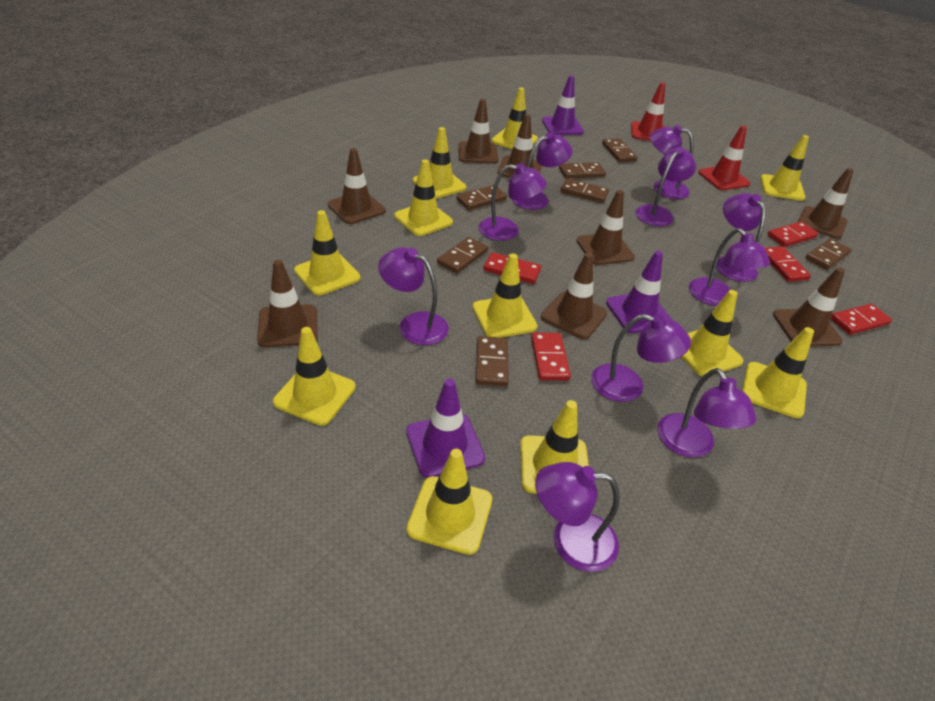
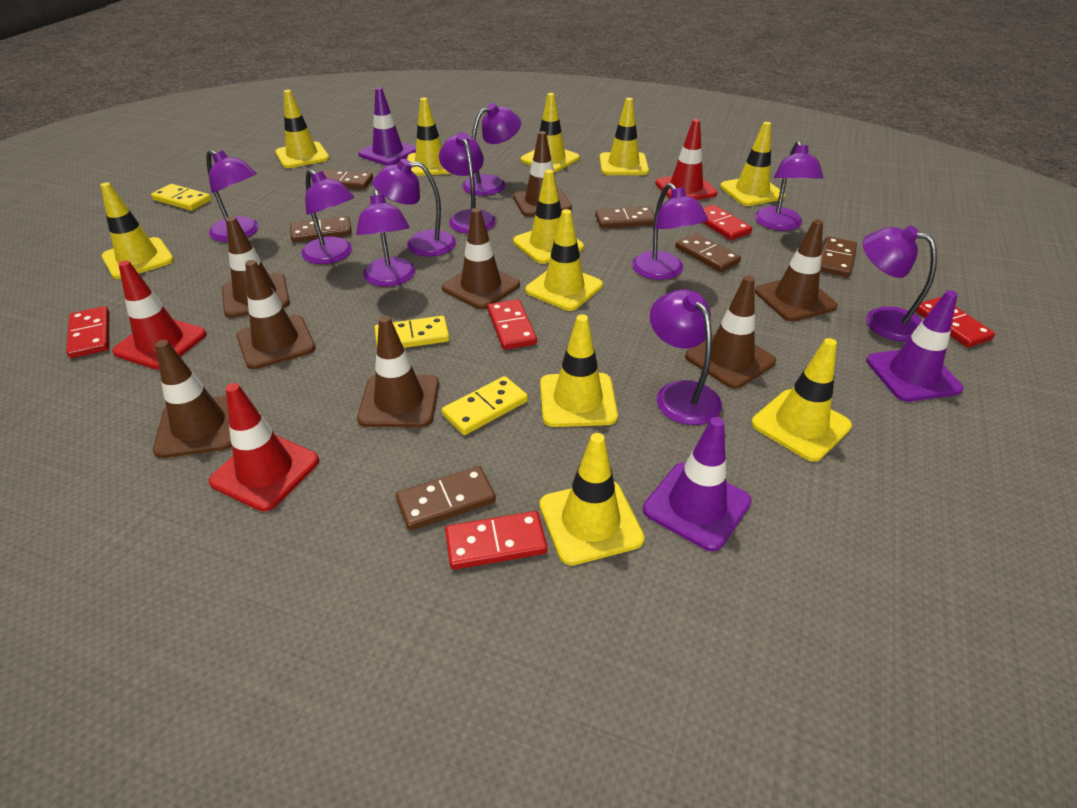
brown domino: [437,237,488,273] [456,185,507,210] [476,336,509,386] [559,162,606,178] [560,178,609,203] [602,138,638,162] [806,239,852,270] = 7 -> [290,216,352,242] [323,170,373,190] [396,466,496,530] [595,206,655,229] [675,233,741,272] [820,236,857,277] = 6
red traffic cone: [631,82,666,141] [698,125,750,190] = 2 -> [112,261,207,370] [209,383,319,512] [655,119,718,200] = 3
yellow domino: none = 0 -> [151,184,211,211] [375,316,450,348] [442,376,528,435] = 3

